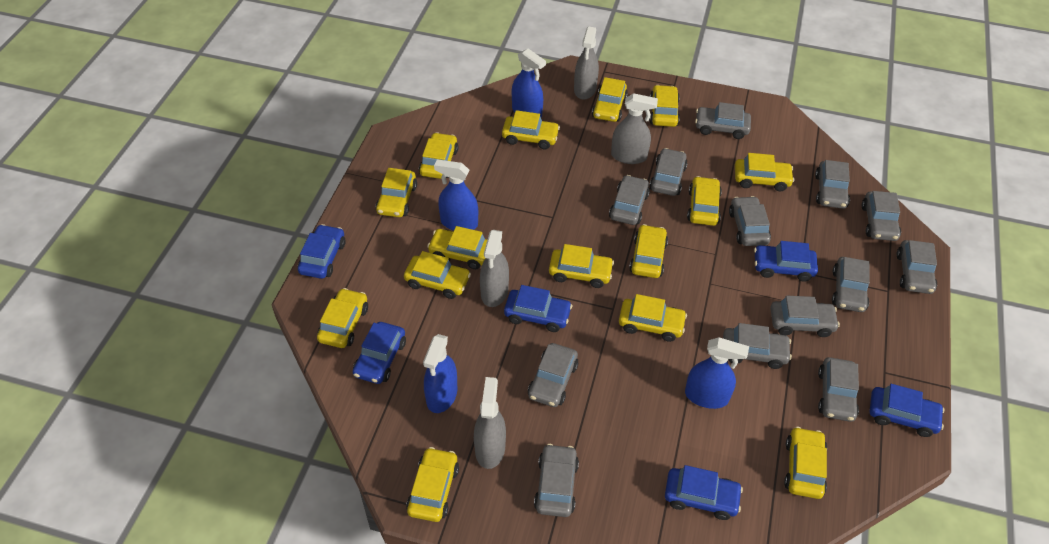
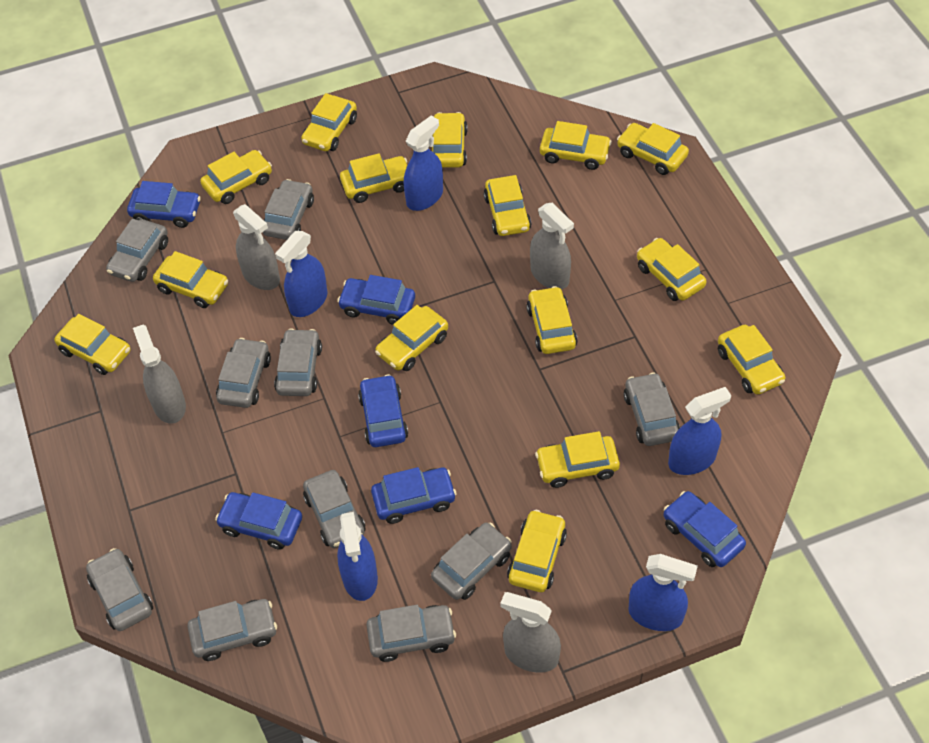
blue spray bottle: [423,334,457,413] [434,160,478,231] [512,48,546,118] [685,337,749,409] = 4 -> [275,231,328,317] [337,512,378,601] [404,115,443,211] [628,554,698,631] [668,387,731,475] = 5
grey car: [528,343,578,407] [534,444,579,517] [609,175,650,225] [649,148,688,196] [695,102,751,139] [723,323,792,369] [729,196,771,246] [770,296,840,337] [815,160,850,209] [818,357,859,422] [832,257,870,312] [862,191,901,241] [897,240,937,294] = 13 -> [86,548,153,631] [106,219,168,282] [187,599,277,661] [216,338,271,408] [262,179,314,240] [274,328,322,396] [303,470,365,548] [366,605,456,662] [431,523,512,600] [624,372,680,446] = 10

